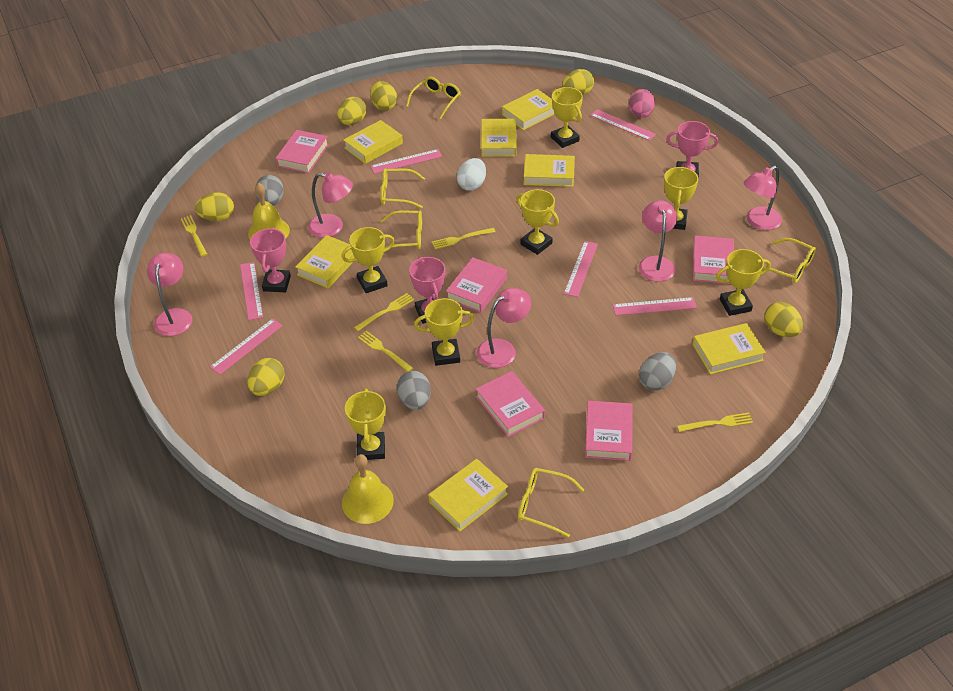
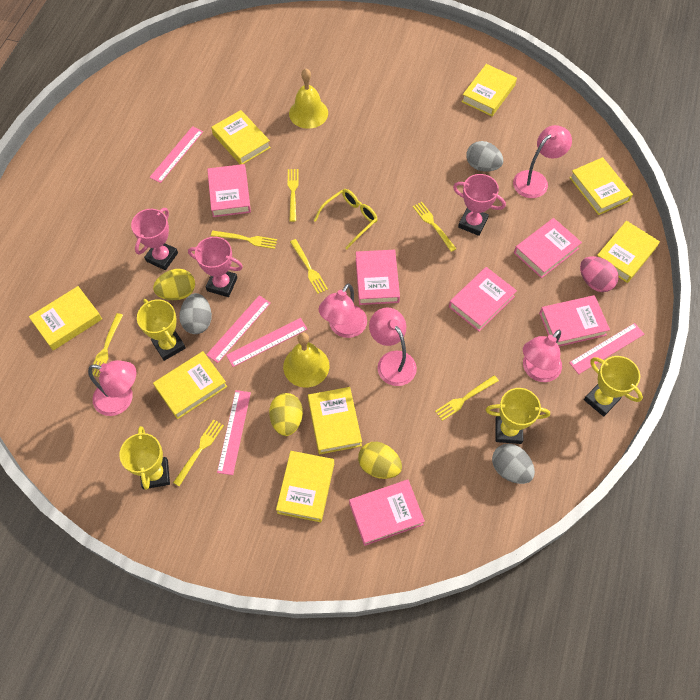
pink book: [275,130,329,173] [446,257,507,313] [476,371,545,437] [585,401,633,461] [693,236,734,284] = 5 -> [207,164,251,217] [349,480,425,546] [356,250,400,305] [449,267,517,332] [514,218,582,278] [539,295,610,347] = 6
pink ruler: [210,318,283,375] [240,262,263,320] [370,149,442,174] [564,241,598,297] [590,109,656,141] [613,297,697,316] = 6 -> [149,126,203,183] [206,295,271,363] [217,390,251,475] [226,318,307,367] [569,323,644,374] = 5
white egg: [457,158,486,191] = 1 -> none = 0
yellow book: [295,235,355,288] [343,120,403,164] [428,459,508,532] [481,119,517,157] [502,89,555,130] [523,154,575,187] [692,323,766,374] = 7 -> [29,286,102,350] [153,351,227,419] [211,110,271,165] [276,451,334,522] [308,387,362,454] [461,64,517,116] [569,157,633,215] [597,221,660,283] = 8
yellow egg: [195,192,234,221] [248,358,285,396] [337,97,366,125] [371,81,397,111] [562,69,594,95] [764,302,803,337] = 6 -> [153,269,195,300] [269,393,303,436] [358,442,402,479] = 3
yellow fork: [181,215,207,257] [354,293,414,331] [358,331,413,372] [432,228,495,249] [677,412,753,432] = 5 -> [92,313,123,377] [173,419,224,487] [211,231,277,249] [288,169,299,222] [290,239,328,294] [413,202,456,252] [435,375,499,421] = 7
yellow glasses: [381,168,425,209] [381,210,422,249] [406,77,461,119] [518,468,584,538] [763,238,816,283] = 5 -> [314,189,378,249] = 1
yellow trophy: [341,227,395,293] [345,389,386,460] [414,298,474,366] [516,189,559,255] [551,87,583,148] [664,167,698,230] [716,249,771,316] = 7 -> [119,426,170,489] [137,299,186,361] [485,388,550,444] [584,356,643,417] = 4

